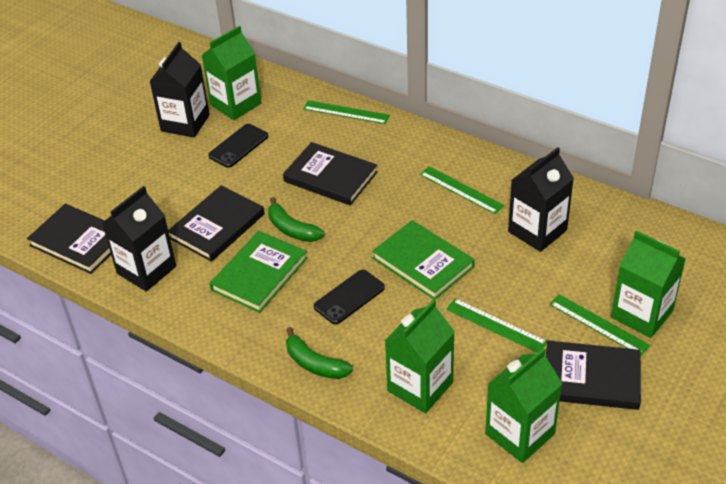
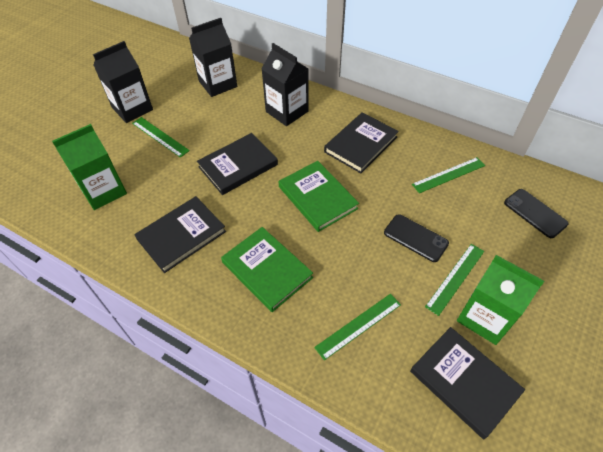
green banana: [268,197,324,242] [286,327,353,379] = 2 -> none = 0
green carton: [202,26,262,120] [385,300,455,413] [485,348,562,463] [611,230,686,338] = 4 -> [52,124,127,210] [457,255,544,345] = 2

